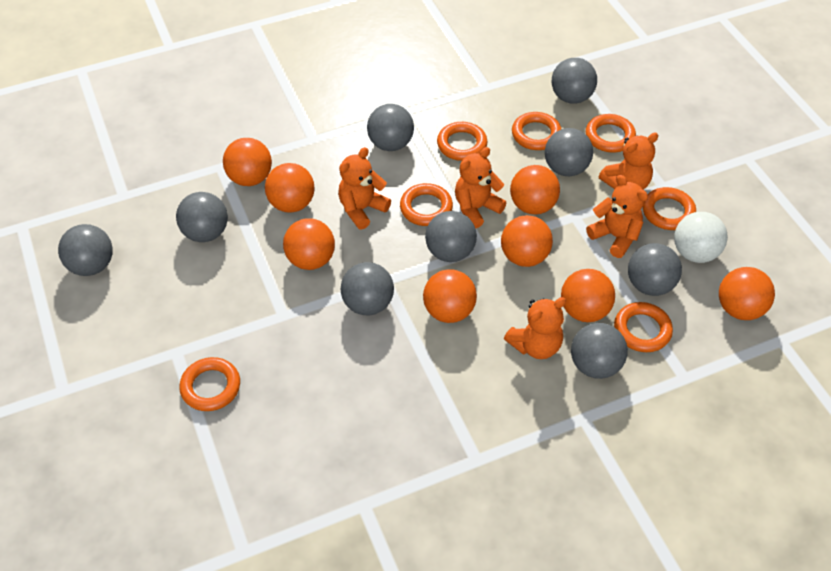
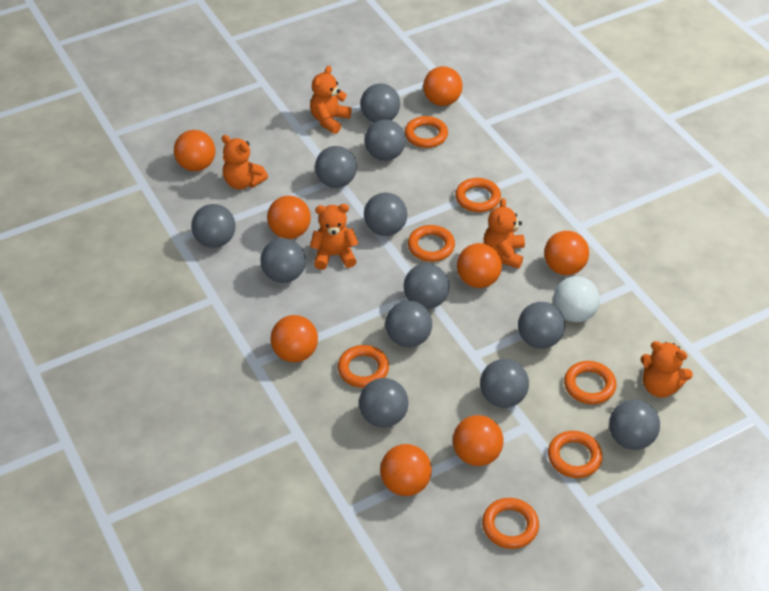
grey ball: [58,224,113,276] [176,192,228,242] [341,262,394,315] [367,104,414,151] [425,211,477,262] [545,128,593,176] [552,58,597,104] [571,323,628,379] [628,243,682,296] = 9 -> [191,204,236,248] [261,238,306,283] [315,146,357,188] [359,378,408,428] [360,84,400,123] [364,193,407,236] [365,120,406,161] [385,300,432,347] [404,264,449,309] [480,359,529,408] [518,302,565,349] [609,399,660,450] = 12

